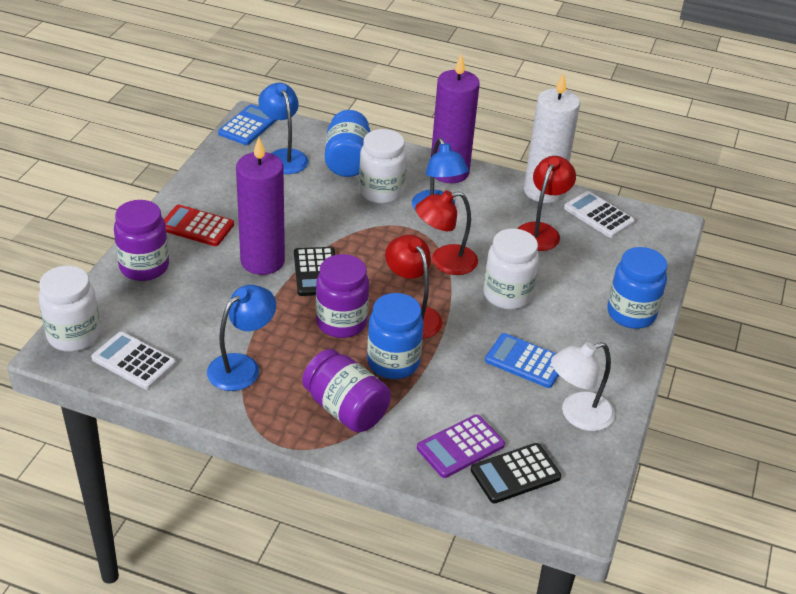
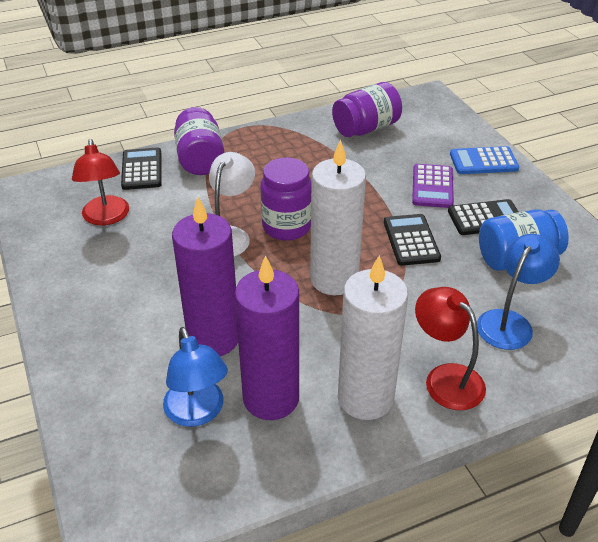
black calculator: [294,247,335,296] [471,443,561,503] = 2 -> [121,148,162,190] [384,214,441,266] [448,199,519,235] = 3
blue calculator: [218,104,277,145] [485,333,559,388] = 2 -> [450,146,519,174] = 1
blue jar: [325,110,371,177] [367,293,423,379] [607,247,667,329] = 3 -> [479,209,569,271] = 1
blue lamp: [207,285,276,391] [258,83,308,174] [412,138,469,211] = 3 -> [163,327,228,427] [477,234,560,350] = 2
red calculator: [164,205,234,246] = 1 -> none = 0
red lamp: [385,235,442,339] [415,190,478,275] [517,156,576,251] = 3 -> [72,139,129,226] [415,287,486,410] = 2
white calculator: [91,332,176,389] [564,191,635,238] = 2 -> none = 0
white candle: [524,73,580,203] = 1 -> [310,140,366,295] [338,255,408,420] = 2
white jar: [39,266,100,352] [359,129,407,204] [483,229,539,310] = 3 -> none = 0

